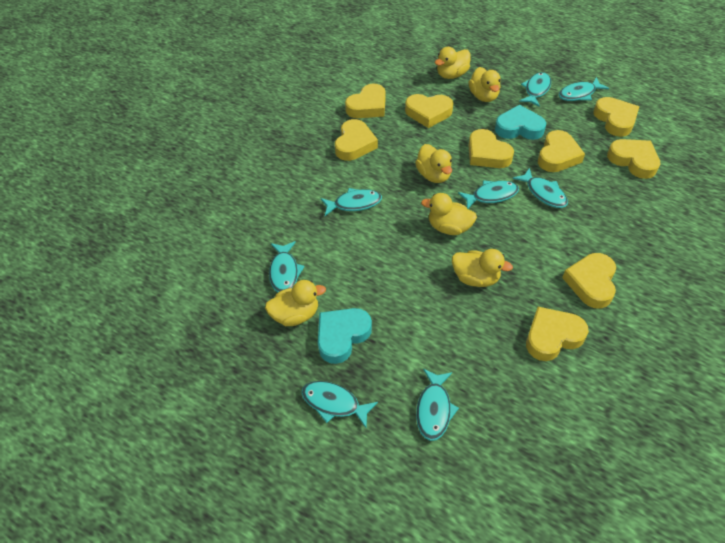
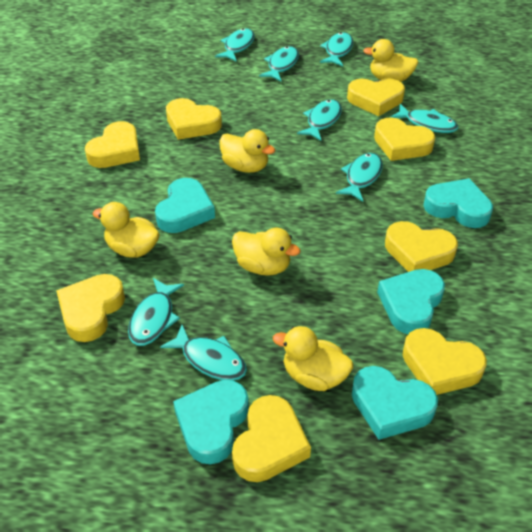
turquoise heart: [318,308,372,364] [495,105,546,140] = 2 -> [155,178,215,233] [173,380,249,464] [352,366,438,440] [377,269,445,334] [423,178,493,228] = 5
yellow duck: [265,280,326,326] [415,144,452,183] [421,193,477,235] [435,47,471,79] [452,249,513,287] [468,67,501,102] = 6 -> [93,202,160,258] [219,129,275,173] [232,228,300,276] [273,326,353,391] [363,39,419,82] = 5
yellow heart: [335,119,378,161] [345,83,386,118] [405,94,453,128] [468,129,514,168] [526,307,589,361] [538,130,585,172] [562,253,616,309] [593,97,639,137] [607,139,660,179] = 9 -> [56,274,125,342] [85,121,140,168] [166,98,222,140] [232,395,311,482] [347,78,405,116] [374,117,435,161] [385,221,458,272] [403,328,487,395] = 8

